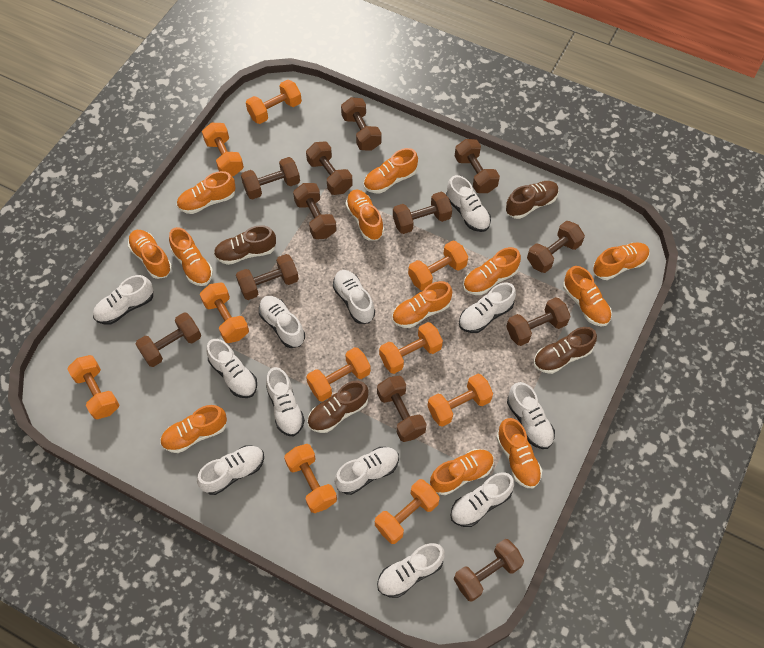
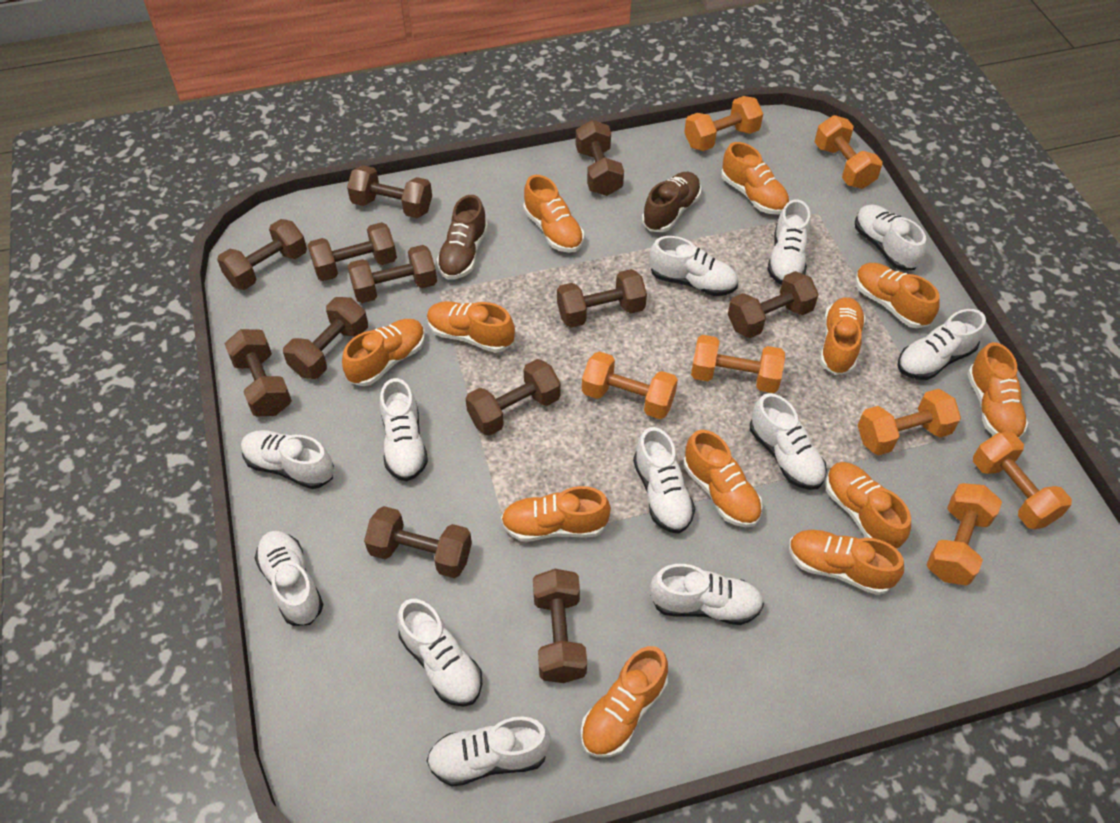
brown shoe: [214,225,276,265] [307,381,369,433] [506,181,559,219] [534,327,597,374] = 4 -> [436,195,488,280] [642,172,701,232] = 2
orange dumbbell: [67,355,119,419] [200,282,249,343] [202,123,244,176] [246,79,302,124] [284,444,337,513] [306,347,371,402] [375,479,440,544] [379,322,443,374] [408,240,468,291] [428,374,493,427] = 10 -> [582,351,678,419] [684,96,763,151] [691,335,785,393] [815,115,883,189] [857,389,961,455] [927,483,1002,585] [973,432,1072,529] = 7

